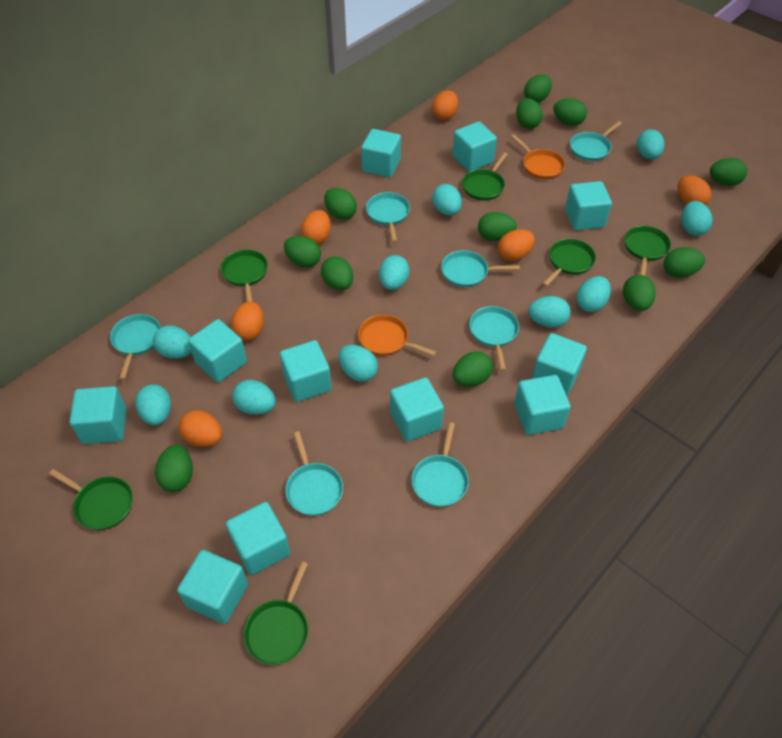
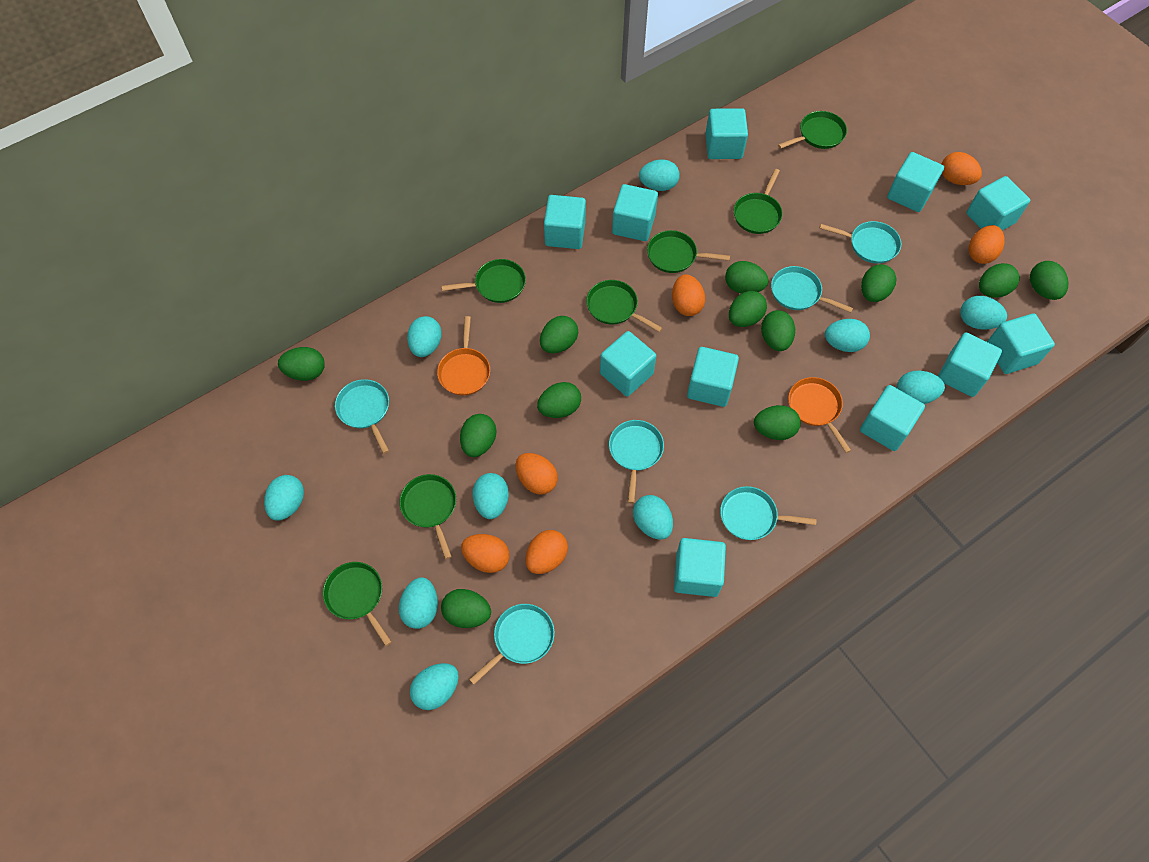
green pan: [49,469,133,530] [221,250,268,302] [243,562,308,665] [462,152,508,201] [542,239,596,286] [624,226,671,276] = 6 -> [323,562,392,646] [399,474,456,559] [442,259,526,303] [586,280,663,332] [647,230,730,273] [734,169,783,234] [778,111,847,149] = 7
turquoise pan: [110,314,161,380] [285,432,343,516] [366,192,410,242] [411,422,469,507] [441,250,520,287] [469,306,519,371] [570,121,622,161] = 7 -> [335,379,389,454] [469,604,555,685] [609,420,664,504] [720,486,816,540] [771,266,853,313] [819,221,901,264] = 6

